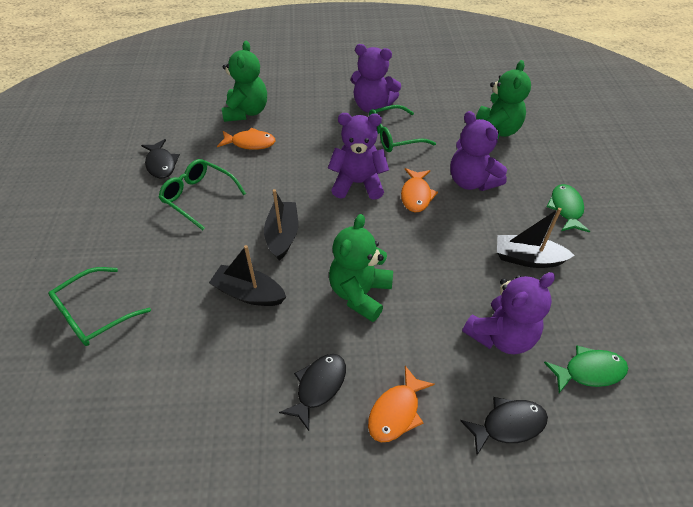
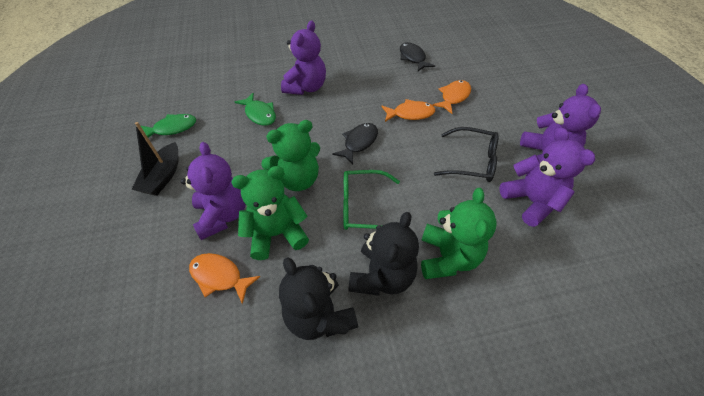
black boat: [209,245,286,306] [264,189,298,261] [497,208,575,268] = 3 -> [131,122,179,196] = 1
black fish: [141,139,180,179] [279,354,346,431] [460,397,548,455] = 3 -> [332,123,378,164] [400,42,435,71] = 2
black glasses: none = 0 -> [434,127,499,182] = 1
black teddy bear: none = 0 -> [279,257,358,340] [348,212,419,296] = 2
green glasses: [48,267,151,346] [158,159,246,230] [369,105,436,152] = 3 -> [343,170,400,230] = 1

